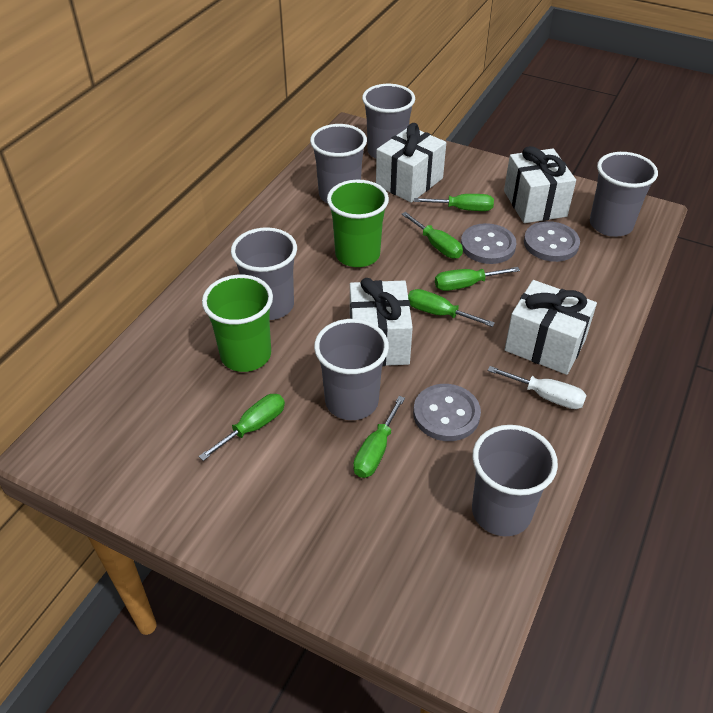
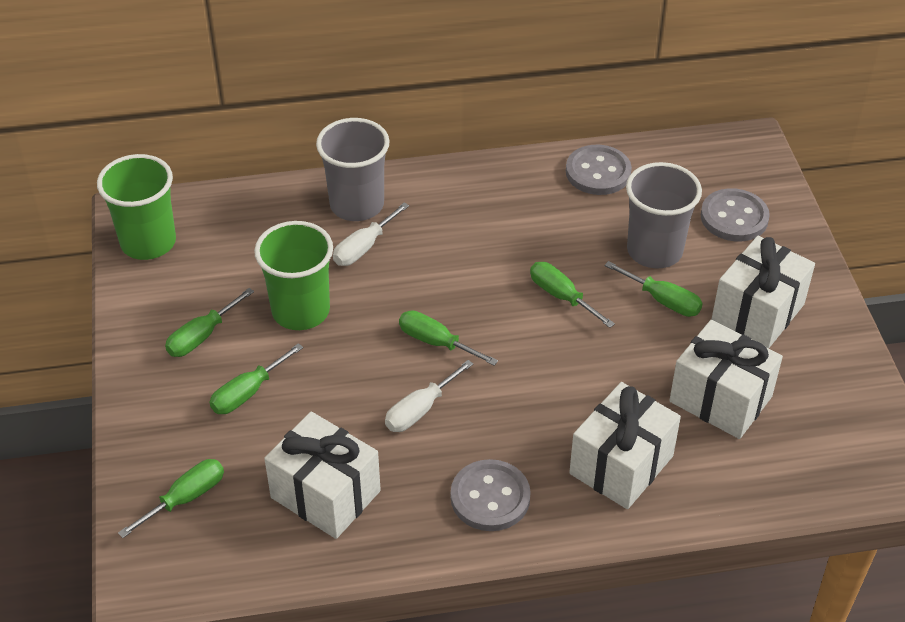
grey cup: [231,227,297,320] [310,124,367,203] [314,319,389,420] [362,84,415,159] [472,425,558,536] [590,152,658,237] = 6 -> [316,118,390,221] [626,162,702,268] = 2
white screwdriver: [487,366,587,409] = 1 -> [333,202,409,266] [385,360,473,432] = 2

